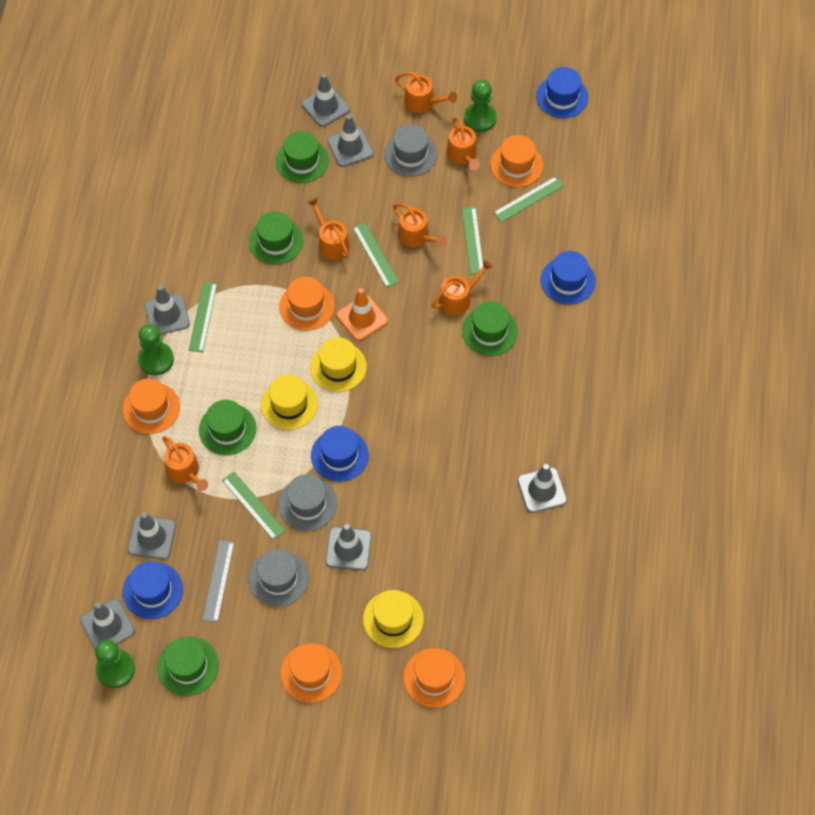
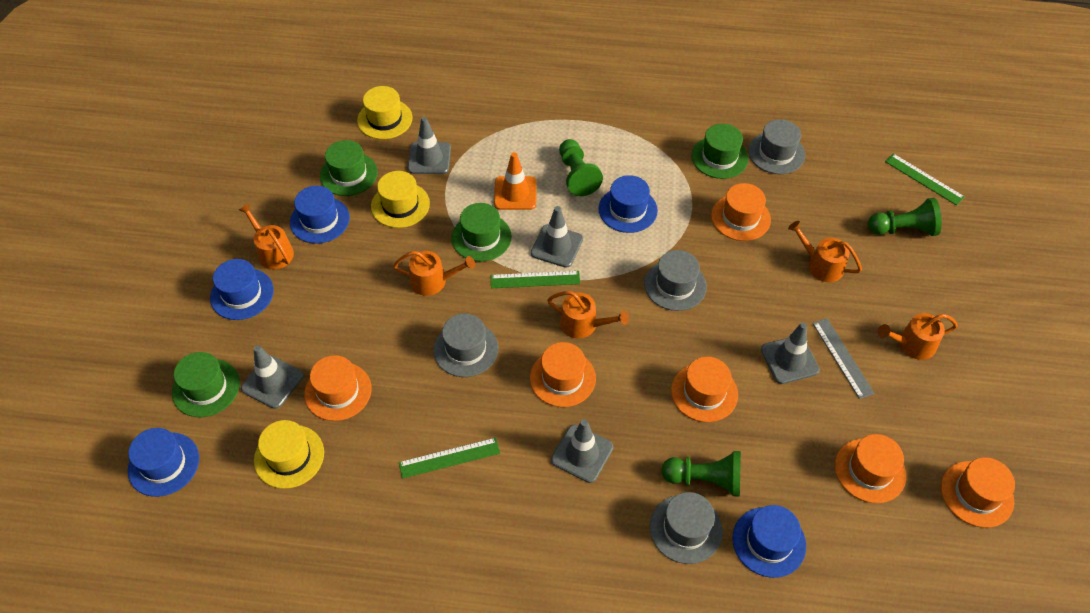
blue hat: [123,561,183,619] [311,426,369,482] [536,67,588,118] [541,251,596,305] = 4 -> [128,428,199,497] [210,259,274,320] [290,186,350,244] [599,175,658,233] [732,505,806,578] = 5
green hat: [157,637,219,696] [199,400,256,455] [249,211,304,265] [276,131,329,183] [462,301,518,356] = 5 -> [172,352,240,417] [320,140,378,196] [451,203,512,262] [691,124,748,179] = 4
green ruler: [189,281,217,352] [222,472,285,540] [353,222,399,288] [462,207,484,275] [493,176,564,223] = 5 -> [399,438,500,479] [491,271,580,288] [885,154,965,206] = 3
grey hat: [249,549,309,607] [278,474,337,531] [384,124,437,176] = 3 -> [433,314,498,377] [644,250,707,311] [650,492,723,564] [748,119,805,174] = 4
grey traffic cone: [80,599,135,649] [128,512,176,560] [145,285,190,334] [302,74,350,127] [325,524,372,571] [327,115,374,167] [517,464,567,513] = 7 -> [241,345,303,409] [408,117,451,174] [531,206,583,268] [551,419,613,483] [761,323,820,384] = 5
orange hat: [123,378,180,434] [279,277,335,331] [280,643,342,703] [404,648,465,708] [490,135,543,187] = 5 -> [304,355,372,421] [530,342,596,407] [671,357,738,422] [711,183,771,241] [835,434,906,503] [941,457,1015,528] = 6
orange watering can: [162,436,208,491] [307,198,350,260] [393,203,447,247] [395,72,457,113] [431,260,493,315] [447,117,480,170] = 6 -> [239,203,294,269] [393,251,475,296] [547,291,629,339] [788,221,862,282] [878,313,958,360] = 5

